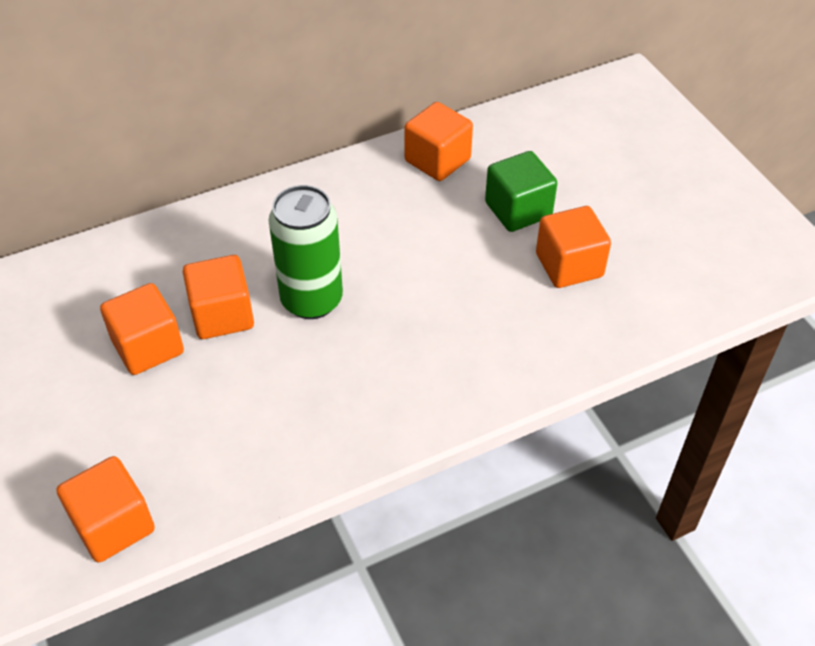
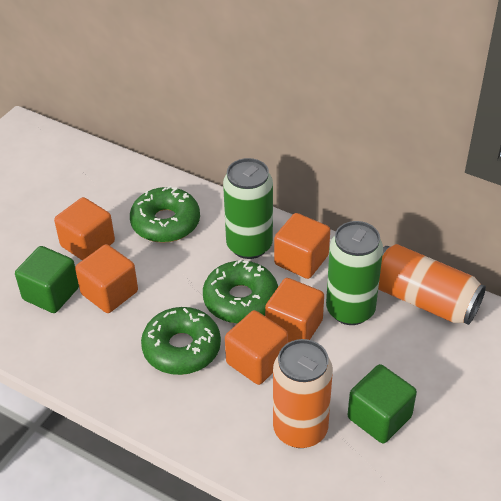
green can: [268,185,343,319] = 1 -> [223,158,273,259] [326,221,383,325] = 2
green cube: [485,151,557,232] = 1 -> [15,246,79,313] [348,364,417,443] = 2
green donut: none = 0 -> [130,186,200,243] [141,307,221,375] [203,259,278,324] = 3
orange can: none = 0 -> [273,339,333,448] [378,244,486,325] = 2

